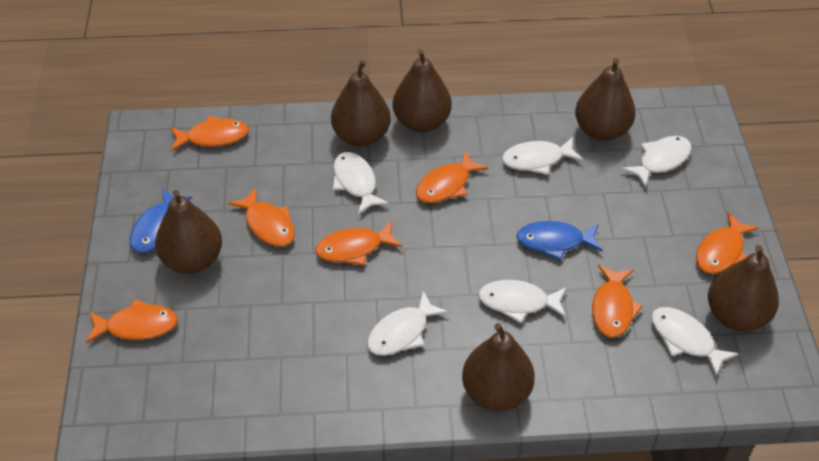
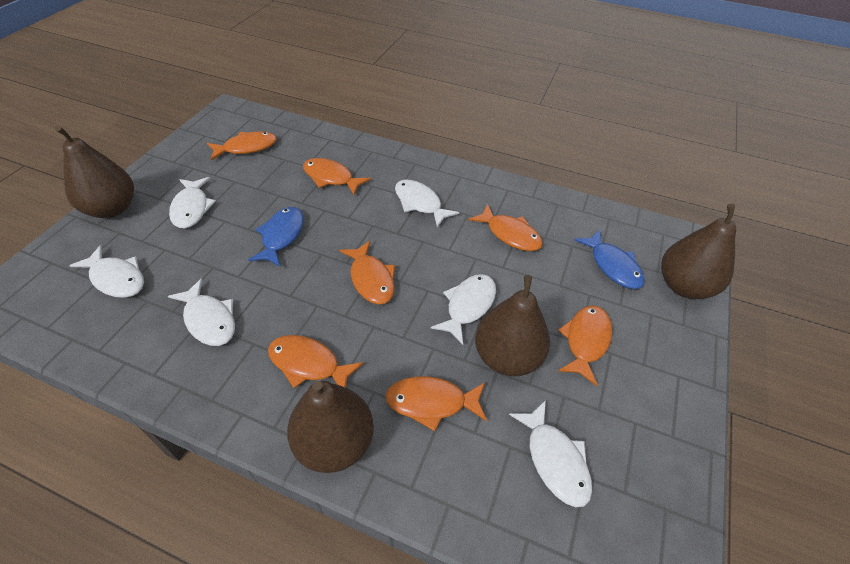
brown pear: [155,190,222,274] [331,60,391,147] [393,49,452,132] [462,323,535,411] [575,58,636,141] [708,245,779,332] = 6 -> [55,126,134,218] [287,381,374,473] [475,275,550,376] [661,204,736,299] = 4

